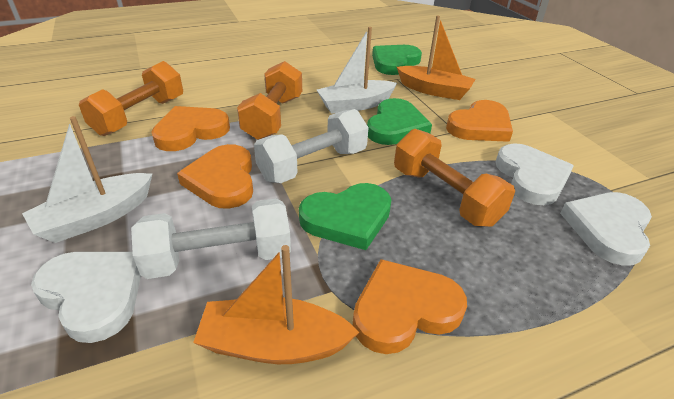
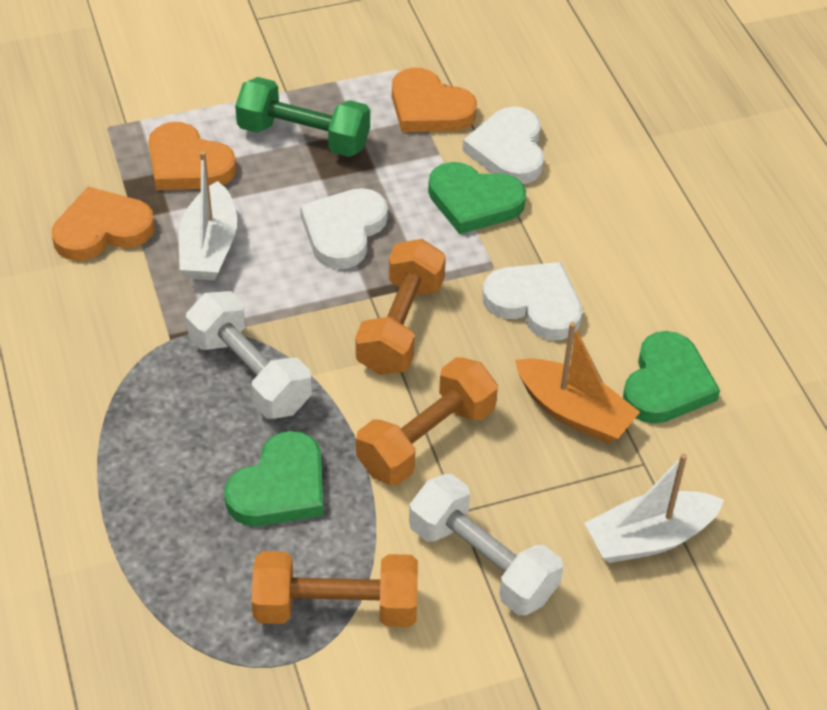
green dumbbell: none = 0 -> [235,77,370,157] = 1
orange boat: [193,245,359,364] [397,15,475,100] = 2 -> [515,322,640,444] = 1
orange heart: [151,106,230,151] [177,144,253,209] [353,259,467,354] [446,100,513,142] = 4 -> [52,187,155,261] [148,122,236,190] [392,67,477,132] = 3

